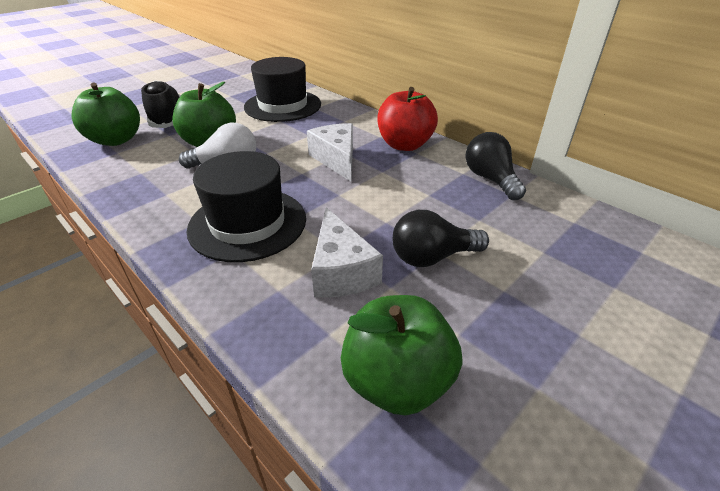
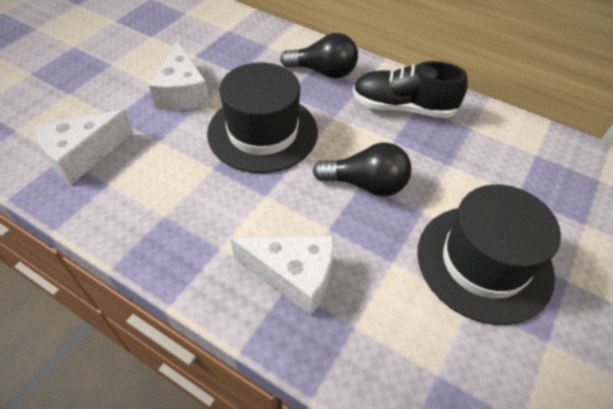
green apple: [72,83,140,146] [172,82,236,147] [341,295,462,416] = 3 -> none = 0
red apple: [377,87,438,151] = 1 -> none = 0
white cheese: [307,123,353,181] [311,207,383,298] = 2 -> [35,109,133,184] [149,40,210,110] [230,236,334,316] = 3
white light bulb: [179,123,256,169] = 1 -> none = 0

